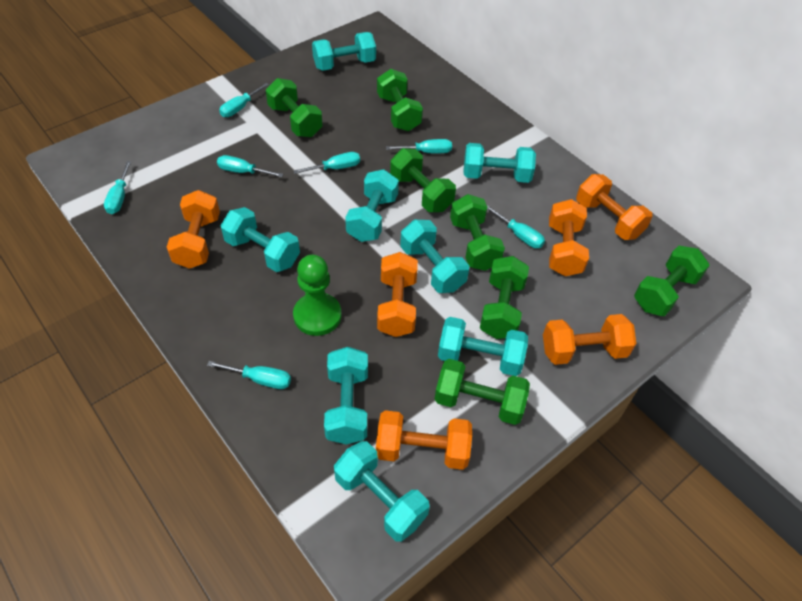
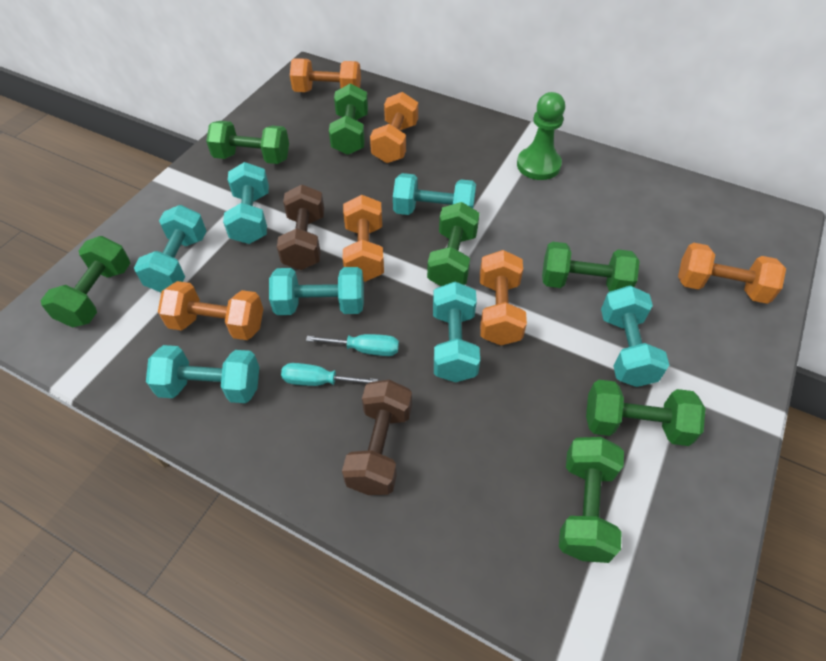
brown dumbbell: none = 0 -> [277,184,324,270] [342,380,412,495] = 2
turquoise dumbbell: [220,207,300,272] [312,32,376,71] [324,347,368,445] [334,441,430,542] [345,169,399,242] [400,219,469,293] [438,317,528,376] [463,143,536,183] = 8 -> [134,205,206,292] [146,345,259,403] [223,162,269,244] [269,267,364,315] [393,173,476,215] [433,282,480,382] [601,286,669,387] = 7
turquoise screwdriver: [104,161,131,214] [207,361,291,389] [217,155,283,177] [219,83,269,117] [294,152,360,174] [386,139,452,153] [487,205,545,248] = 7 -> [281,363,378,386] [306,334,399,356] = 2

